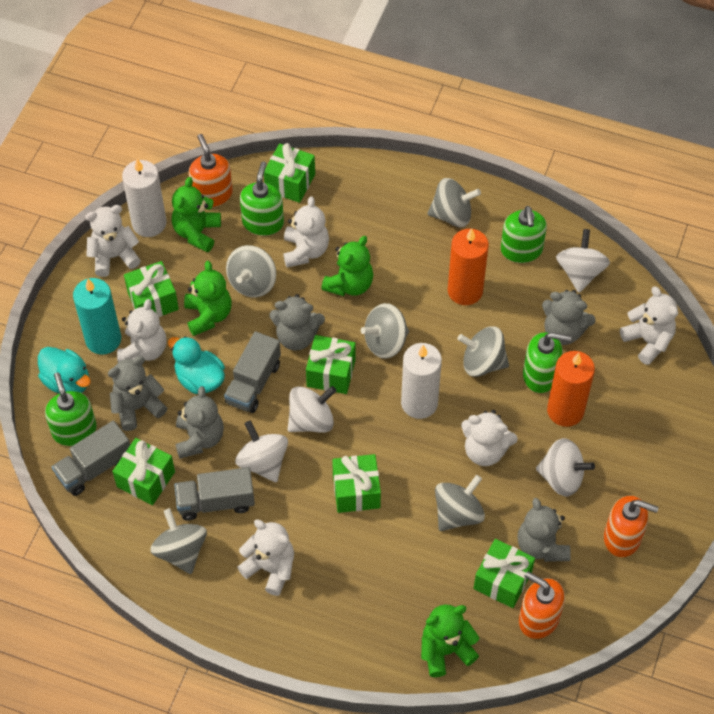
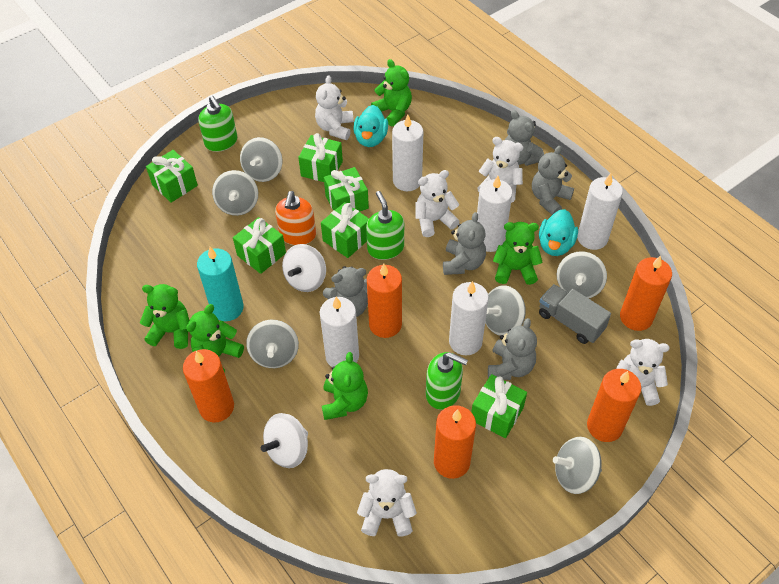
green soap dispenser: [45,372,97,446] [240,161,284,236] [501,206,547,263] [523,332,571,393] = 4 -> [199,96,237,152] [366,191,404,260] [426,352,468,410] = 3
green teddy bear: [172,177,221,253] [184,261,232,336] [321,236,373,296] [421,605,480,677] = 4 -> [140,284,189,349] [186,304,244,373] [322,352,368,420] [371,59,412,126] [493,222,543,285] = 5
grey truck: [52,420,130,496] [174,467,255,521] [224,331,281,413] = 3 -> [539,284,611,344] = 1
orange candle: [448,228,489,305] [547,351,595,427] = 2 -> [183,349,234,422] [367,264,402,338] [434,405,476,479] [587,369,641,442] [620,256,672,331] = 5
orange soap dispenser: [188,134,233,207] [519,571,565,639] [604,495,659,557] = 3 -> [275,191,316,245] = 1
white candle: [122,159,166,237] [401,343,442,419] = 2 -> [320,297,359,367] [392,115,423,191] [449,281,489,355] [477,176,512,252] [577,173,623,250] = 5
white spinning top: [235,420,288,482] [288,386,337,433] [536,438,595,496] [556,229,610,293] = 4 -> [261,413,308,468] [282,244,326,292] = 2
white teddy bear: [85,205,141,277] [117,299,167,362] [237,519,294,596] [283,196,329,267] [461,410,518,466] [620,286,678,365] = 6 -> [315,75,354,140] [357,469,417,537] [415,170,460,237] [477,137,523,203] [616,339,670,406] = 5

